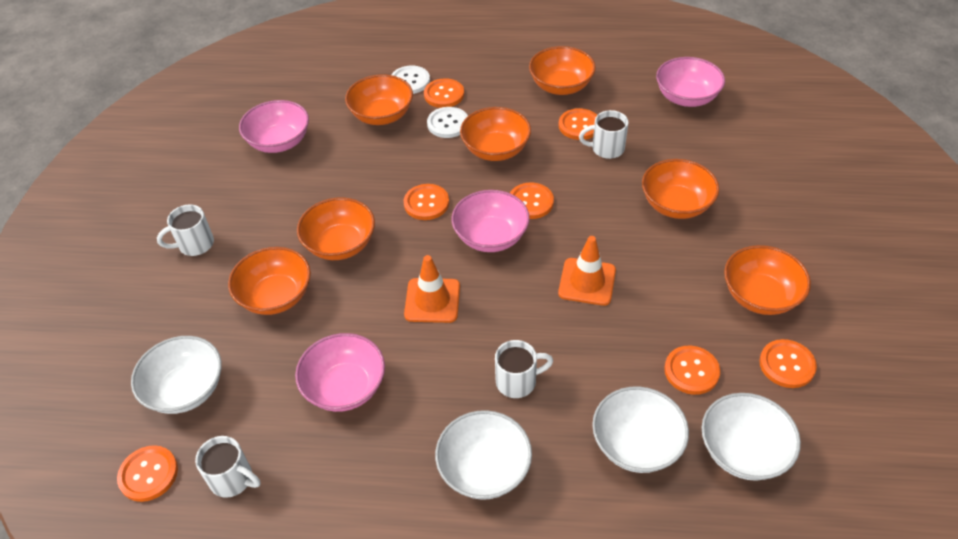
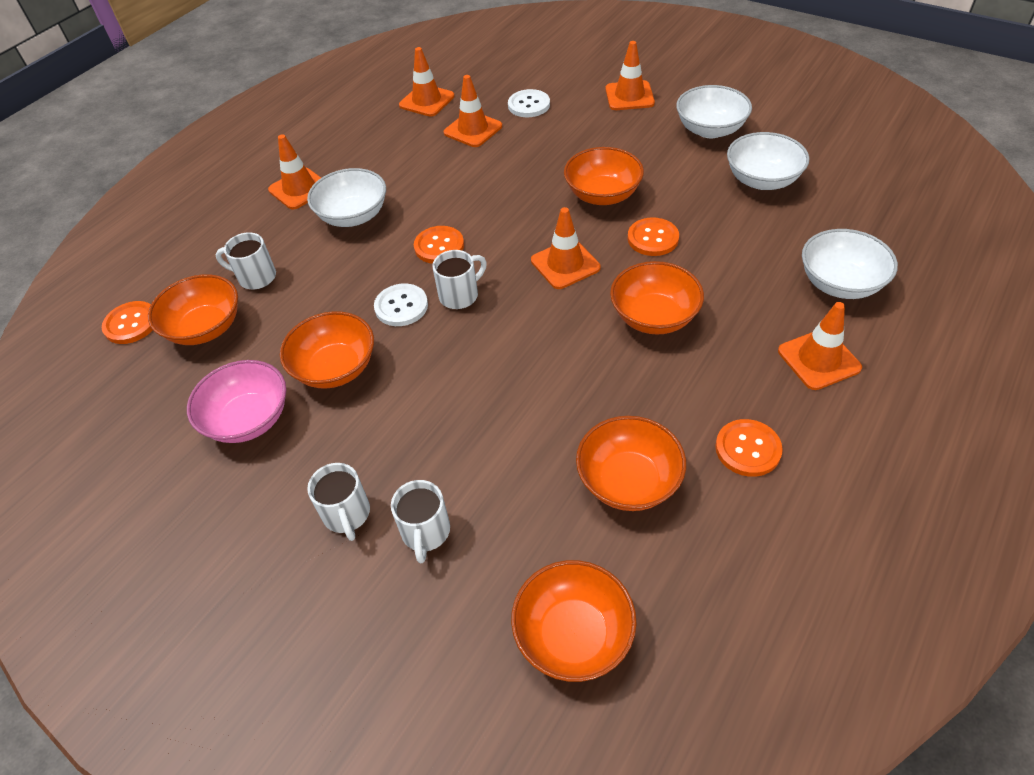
orange bowl: [228,247,311,315] [297,197,375,260] [345,74,413,125] [460,107,531,161] [529,46,596,95] [642,159,719,219] [724,245,811,315] = 7 -> [148,274,238,345] [280,311,374,389] [511,560,637,682] [564,147,644,205] [576,416,686,511] [610,261,704,335] = 6
orange button: [117,445,178,502] [404,184,449,220] [424,78,464,108] [510,183,554,219] [559,108,597,140] [664,346,720,395] [759,339,817,388] = 7 -> [102,301,153,344] [414,226,464,264] [627,217,679,256] [715,419,783,477] = 4
orange traffic cone: [404,255,460,323] [558,236,616,306] = 2 -> [268,134,321,210] [399,47,454,117] [444,75,502,147] [531,207,601,289] [605,41,655,110] [778,302,862,390] = 6
pink bowl: [239,100,309,153] [295,333,385,412] [451,190,530,252] [656,57,725,107] = 4 -> [187,360,286,443] = 1

